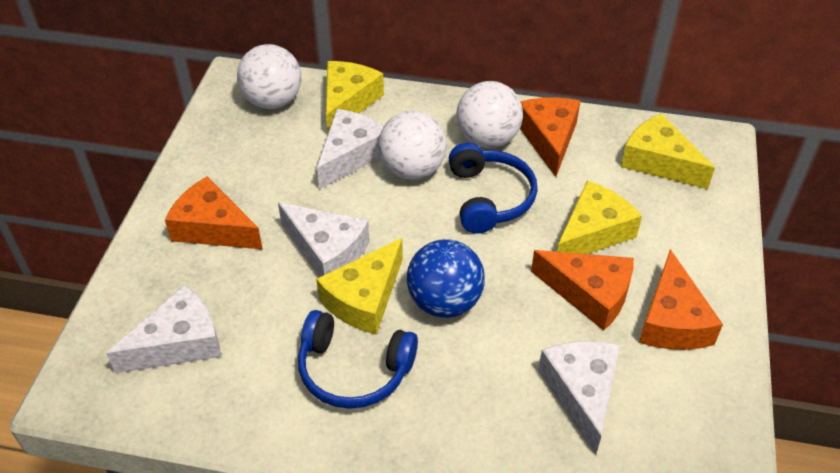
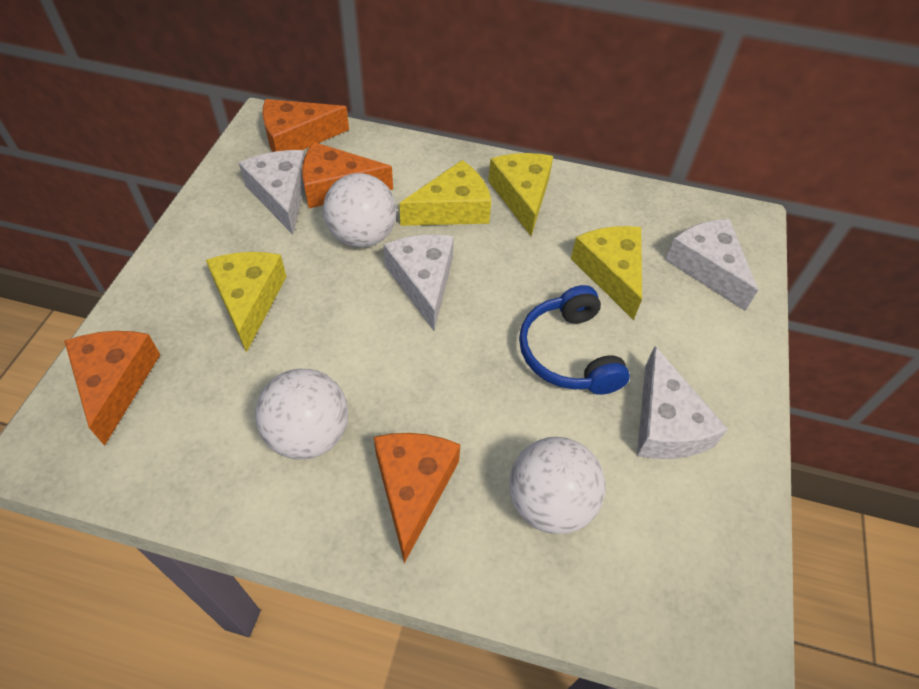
blue ball: [406,239,485,318] = 1 -> none = 0
blue headphones: [298,310,418,409] [449,143,538,233] = 2 -> [519,285,630,395] = 1

